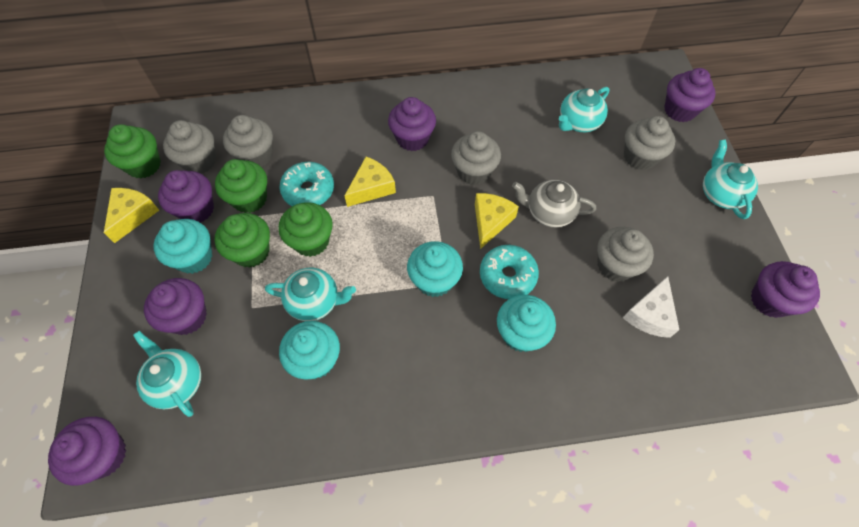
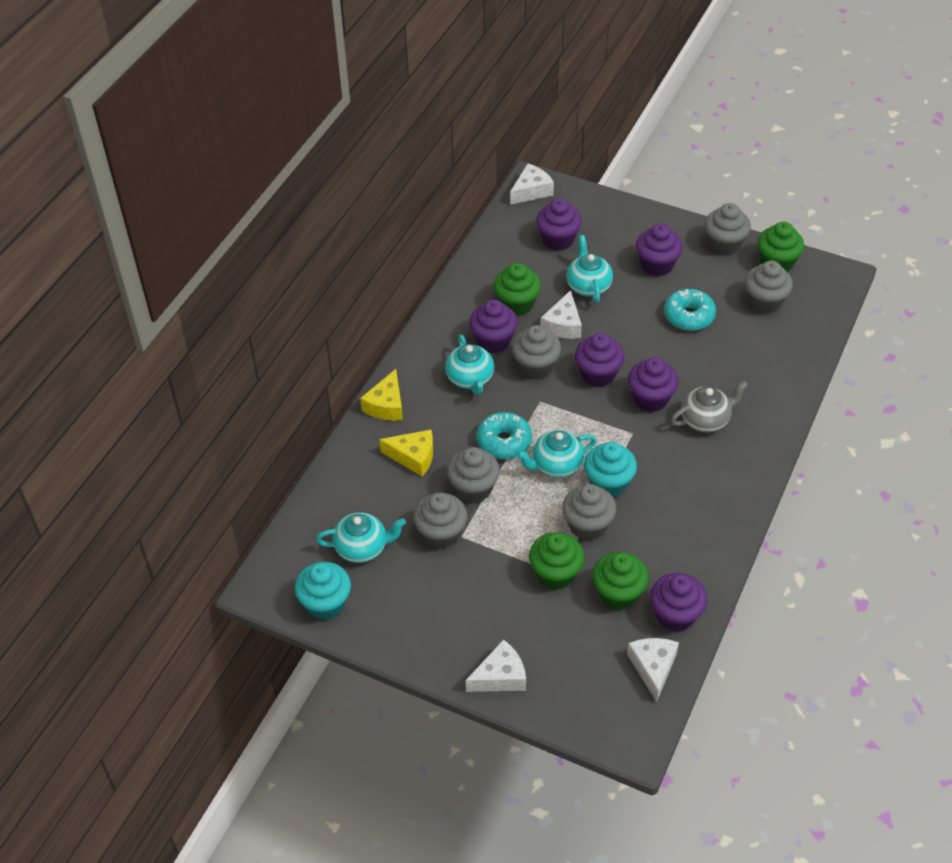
grey cupcake: [163,120,216,173] [223,115,273,167] [451,131,501,185] [597,227,654,282] [624,116,675,170] = 5 -> [413,492,467,549] [447,447,500,503] [512,325,561,379] [562,484,616,541] [705,203,751,255] [745,261,793,314] = 6
turquoise cupcake: [153,219,213,274] [279,321,340,380] [407,241,463,297] [497,295,556,352] = 4 -> [295,562,351,620] [584,442,637,497] = 2
white cheese: [623,276,679,338] = 1 -> [466,639,526,692] [510,164,554,205] [540,290,582,339] [627,638,679,702] = 4
yellow cheese: [104,188,159,243] [344,157,396,207] [475,193,519,249] = 3 -> [360,369,403,421] [379,430,433,476] = 2

